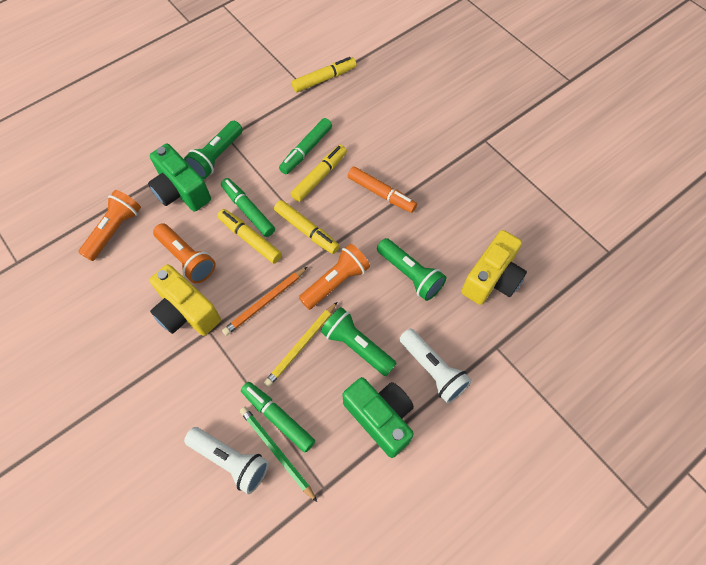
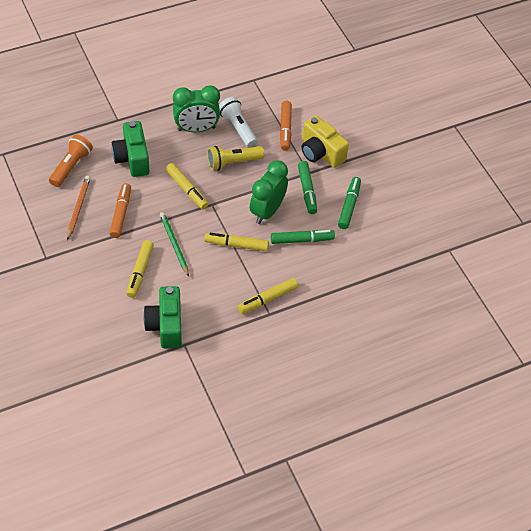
green clock: none = 0 -> [173,85,220,132] [250,160,288,224] = 2
green flashlight: [184,121,243,179] [321,307,397,376] [377,238,446,301] = 3 -> none = 0
orange flashlight: [78,190,141,261] [153,223,216,284] [299,244,370,310] = 3 -> [49,135,93,187] = 1
orange marker: [348,166,417,213] = 1 -> [109,183,131,238] [280,101,292,151] = 2
white flashlight: [184,427,269,494] [399,329,472,404] = 2 -> [219,97,257,147] = 1
yellow camera: [150,264,221,336] [461,230,527,305] = 2 -> [302,115,349,168] = 1
yellow flashlight: none = 0 -> [207,146,264,171] = 1
yellow pencil: [264,302,337,387] = 1 -> none = 0

